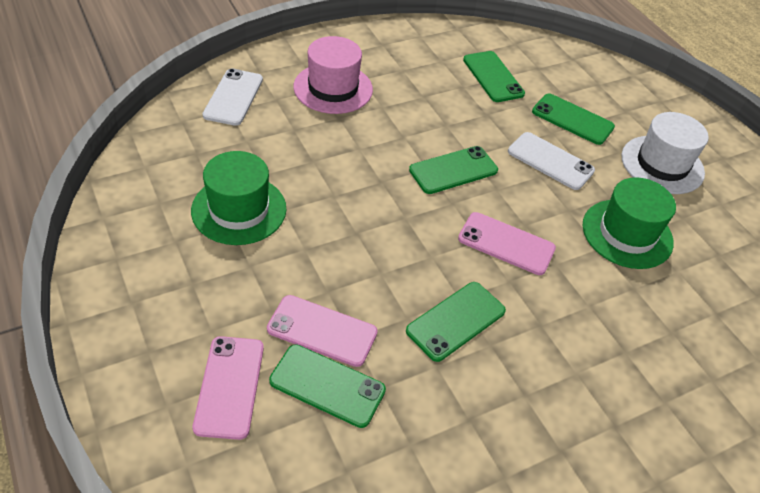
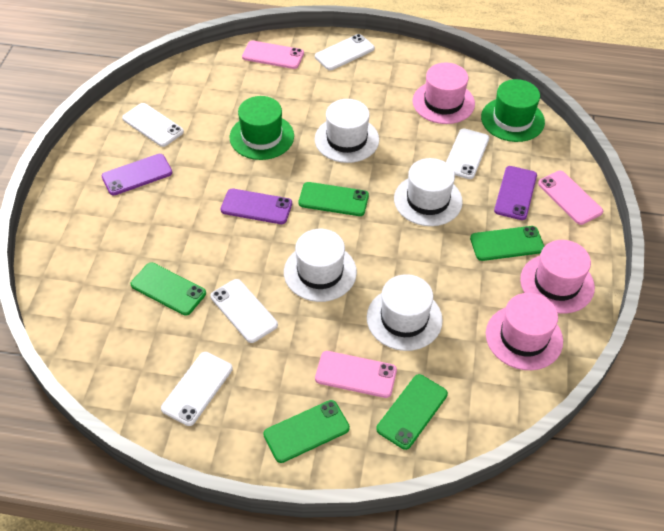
pink hat: [293,36,373,114] = 1 -> [413,62,475,124] [486,293,563,370] [520,240,595,314] = 3
purple phone: none = 0 -> [102,154,172,195] [221,189,292,224] [494,166,537,220] = 3
white hat: [621,112,709,194] = 1 -> [284,229,357,302] [315,99,379,163] [367,274,443,351] [394,158,463,226] = 4
white phone: [203,68,263,126] [508,132,595,190] = 2 -> [122,103,184,147] [161,352,233,426] [211,279,278,343] [315,34,375,70] [446,128,489,179] = 5

